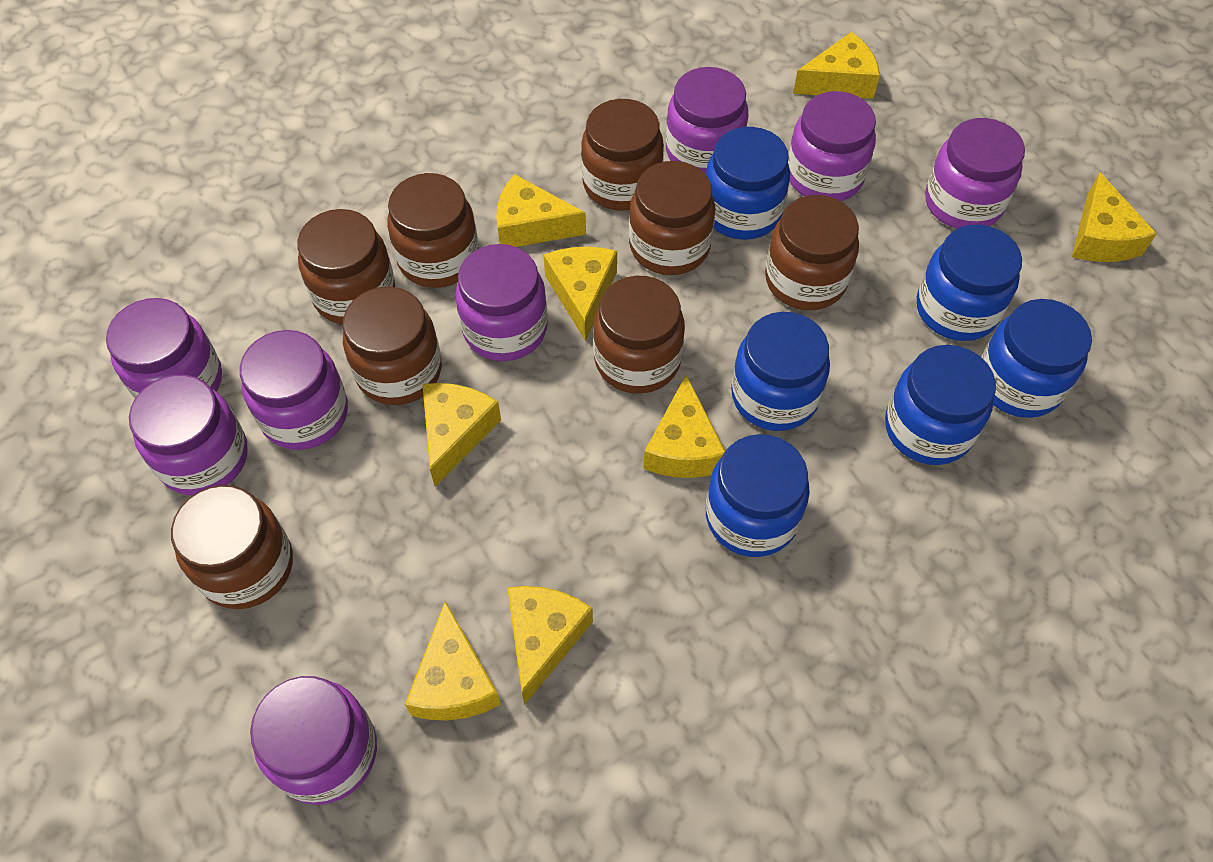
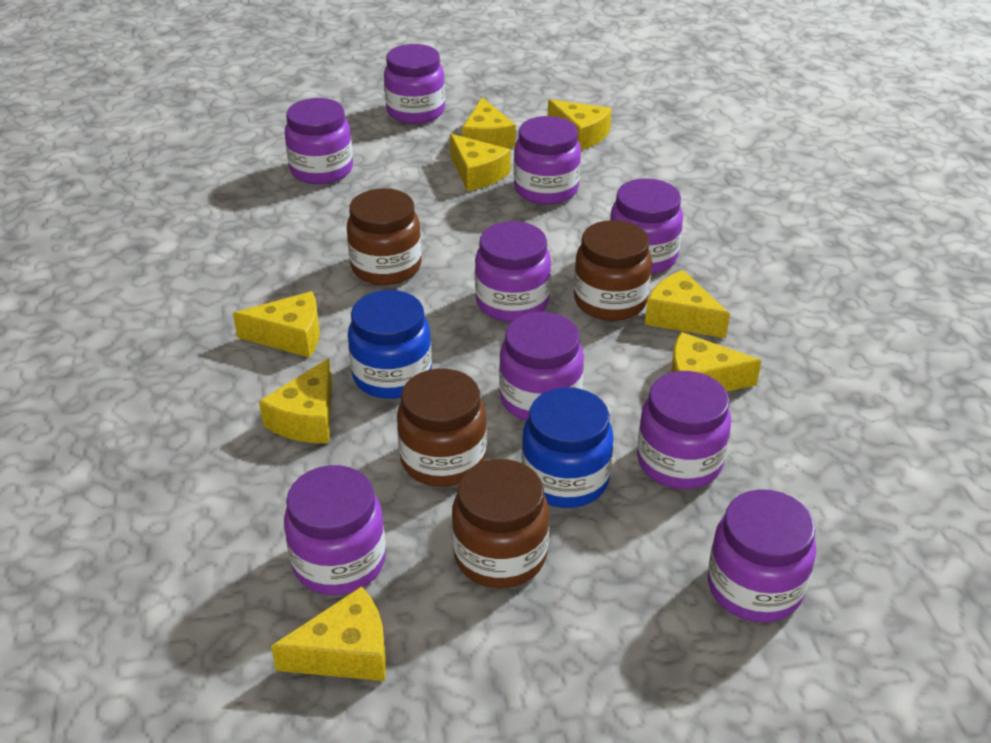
blue jar: [706,127,790,240] [706,434,810,557] [731,312,830,431] [885,345,996,465] [917,225,1022,341] [981,299,1092,418] = 6 -> [348,290,432,399] [521,387,614,508] = 2
brown jar: [171,485,293,609] [297,209,395,325] [343,287,442,405] [387,173,478,288] [581,99,664,211] [593,276,685,394] [629,161,715,275] [765,195,859,310] = 8 -> [347,188,422,285] [397,369,487,487] [452,459,549,588] [574,220,652,321] = 4
purple jar: [106,298,222,398] [129,375,248,495] [240,330,348,450] [250,676,377,805] [455,244,548,361] [666,67,748,175] [788,91,876,201] [925,118,1025,229] = 8 -> [284,465,386,595] [285,98,353,184] [384,44,445,124] [475,221,551,322] [499,312,584,421] [514,116,581,205] [610,178,683,274] [637,371,731,489] [708,489,816,623] = 9

